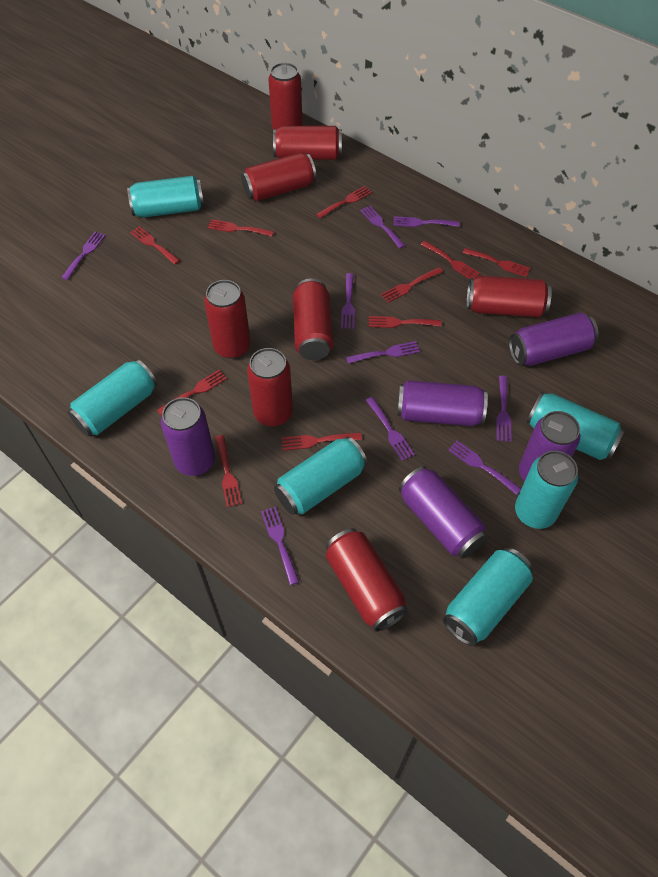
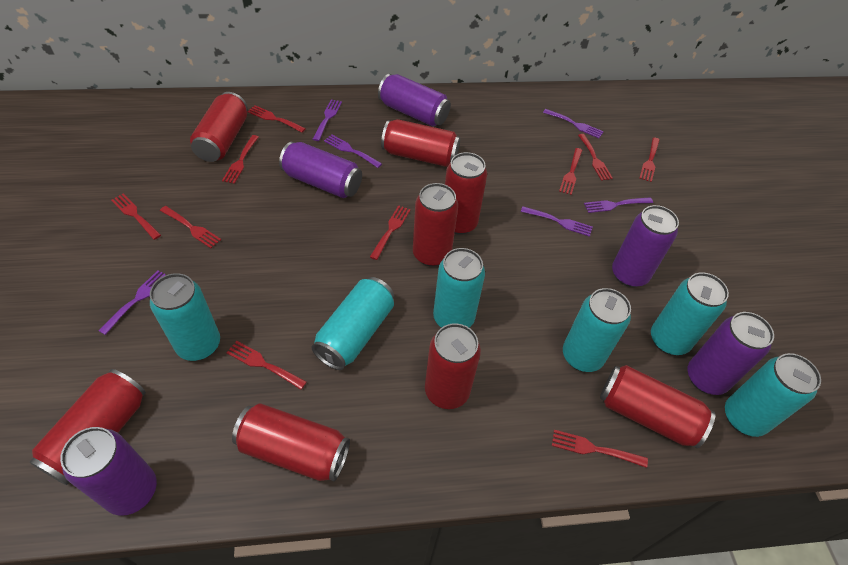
purple fork: [61,232,106,280] [261,507,299,585] [341,273,355,329] [346,341,420,364] [360,206,405,249] [366,397,415,461] [393,216,460,227] [448,441,521,495] [496,376,512,442] = 9 -> [98,270,166,335] [313,99,342,141] [324,135,382,168] [521,207,593,237] [543,109,604,138] [584,197,653,213] = 6

